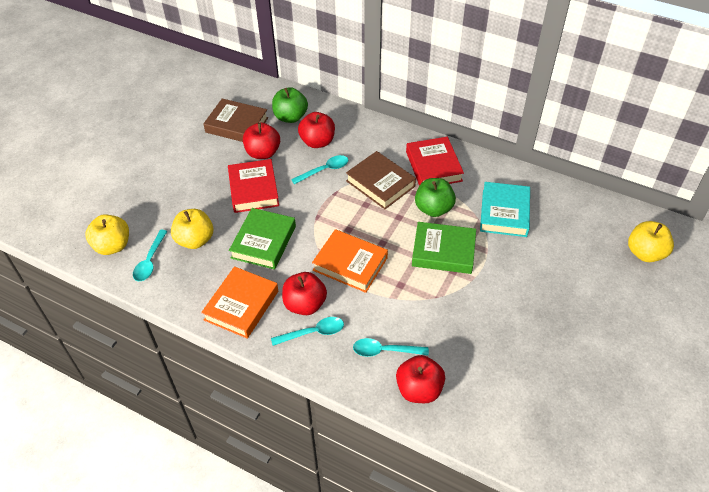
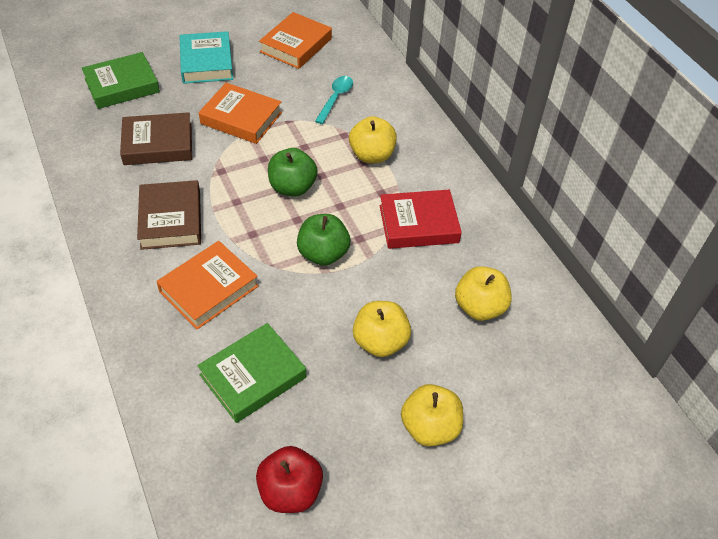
orange book: [201,266,278,338] [312,229,388,293] = 2 -> [156,241,259,330] [199,83,282,144] [259,12,332,69] = 3
red apple: [243,122,280,159] [282,272,327,315] [298,112,335,148] [396,355,445,403] = 4 -> [256,446,323,513] = 1
red book: [228,159,279,213] [406,137,464,186] = 2 -> [379,190,462,249] = 1
turquoise spoon: [133,230,168,281] [271,317,344,346] [291,155,348,184] [353,338,429,357] = 4 -> [315,76,353,124] = 1
yellow apple: [85,214,129,255] [171,209,213,249] [628,221,674,262] = 3 -> [349,116,397,163] [353,301,411,357] [401,384,463,447] [455,266,512,321] = 4

